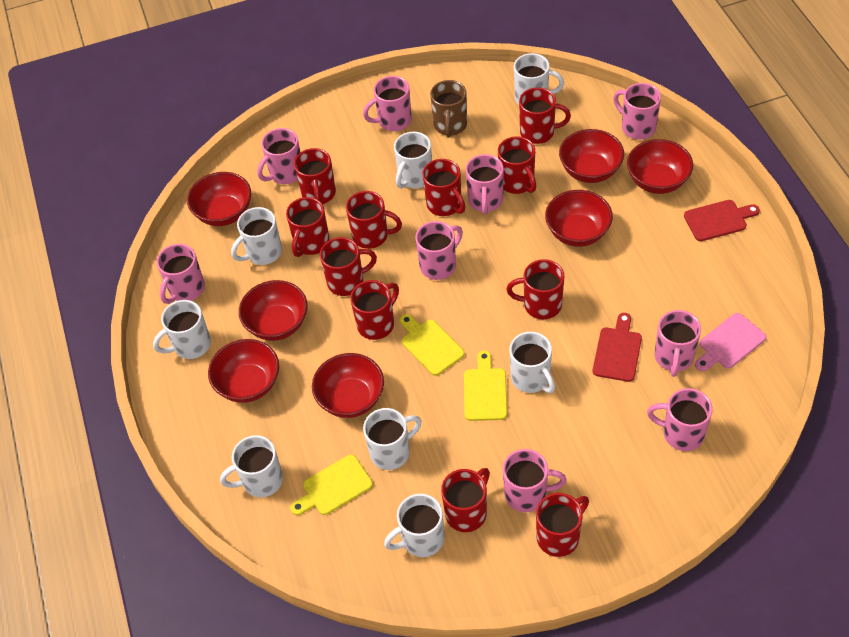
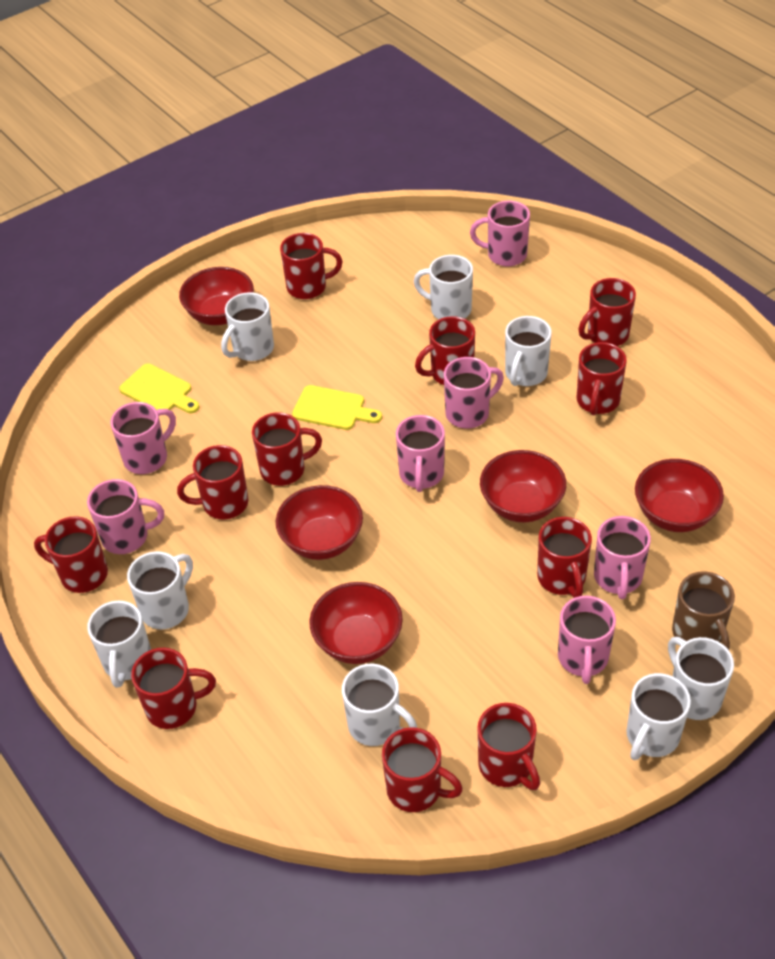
pink cutting board: [695,313,766,371] = 1 -> none = 0
pink mug: [157,244,205,304] [257,128,301,184] [363,76,412,131] [415,221,463,280] [466,154,504,215] [503,449,567,512] [613,83,661,140] [647,388,713,451] [655,310,701,377] = 9 -> [87,479,164,554] [110,402,176,474] [396,415,445,492] [444,357,504,429] [470,201,530,266] [558,596,616,684] [594,516,651,599] = 7
red bowl: [187,172,251,226] [208,339,279,403] [239,280,308,341] [312,353,384,418] [545,190,613,247] [559,129,624,183] [627,139,693,194] = 7 -> [179,267,254,325] [276,485,363,560] [309,582,403,664] [480,450,566,522] [635,459,724,532] = 5
red cutting board: [593,313,642,382] [684,200,760,241] = 2 -> none = 0
yellow cutting board: [290,455,373,515] [400,314,465,376] [464,350,507,421] = 3 -> [119,363,199,413] [292,385,382,430] = 2

